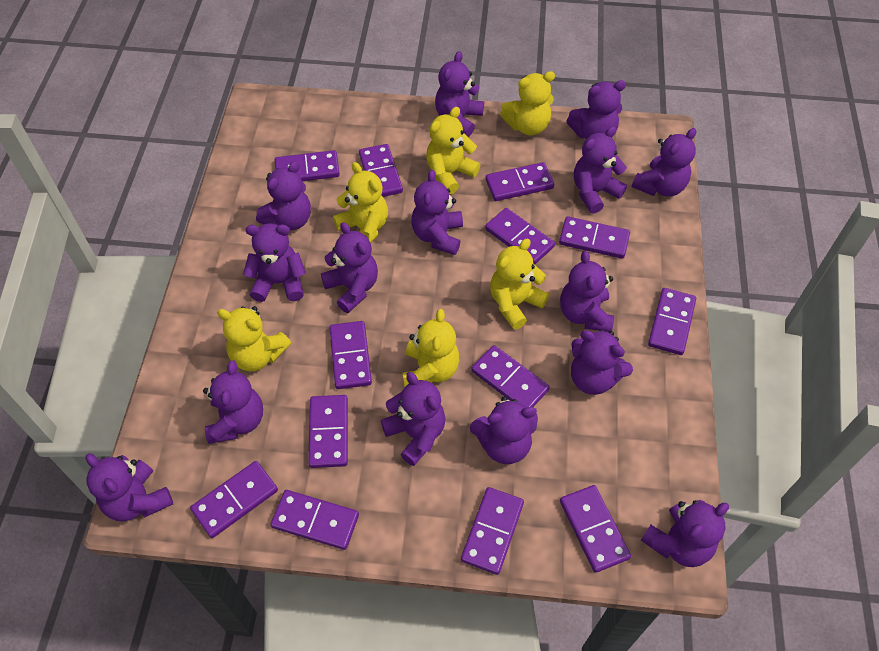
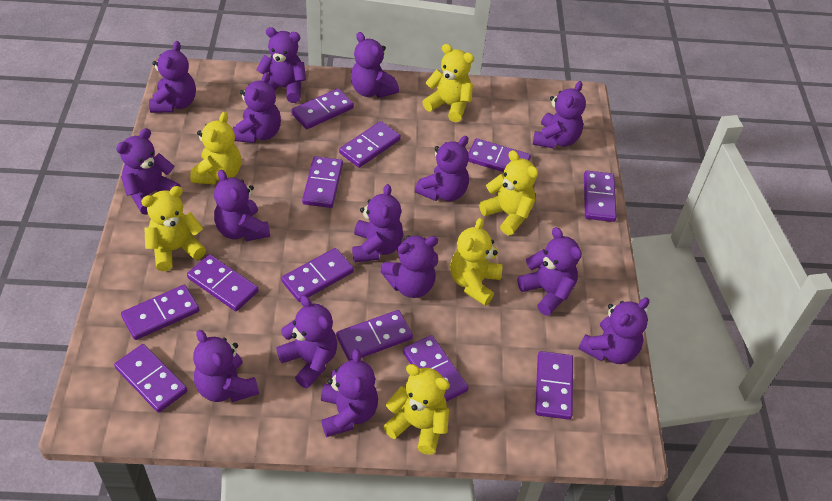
purple domino: [190,461,278,538] [271,490,359,550] [275,150,340,181] [308,395,348,468] [329,321,372,389] [359,144,403,197] [461,487,524,575] [471,345,550,407] [485,162,554,201] [485,208,555,264] [559,216,630,259] [560,485,631,573] [648,288,696,355] = 13 -> [114,344,187,413] [121,285,199,340] [187,254,259,311] [281,248,354,302] [291,88,354,129] [302,156,343,208] [336,310,413,361] [339,121,401,168] [403,335,469,402] [468,138,531,172] [535,351,573,420] [584,171,617,222] = 12

